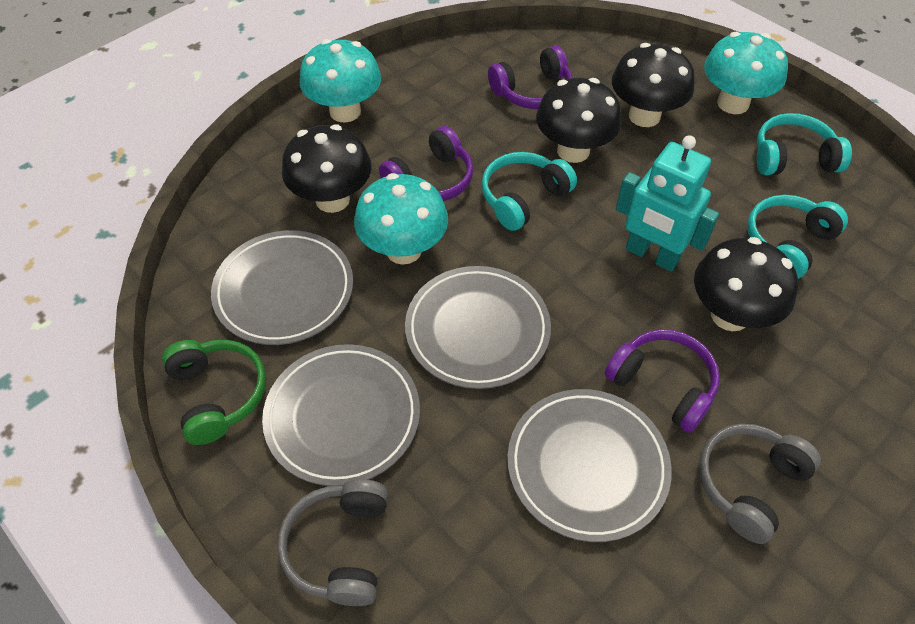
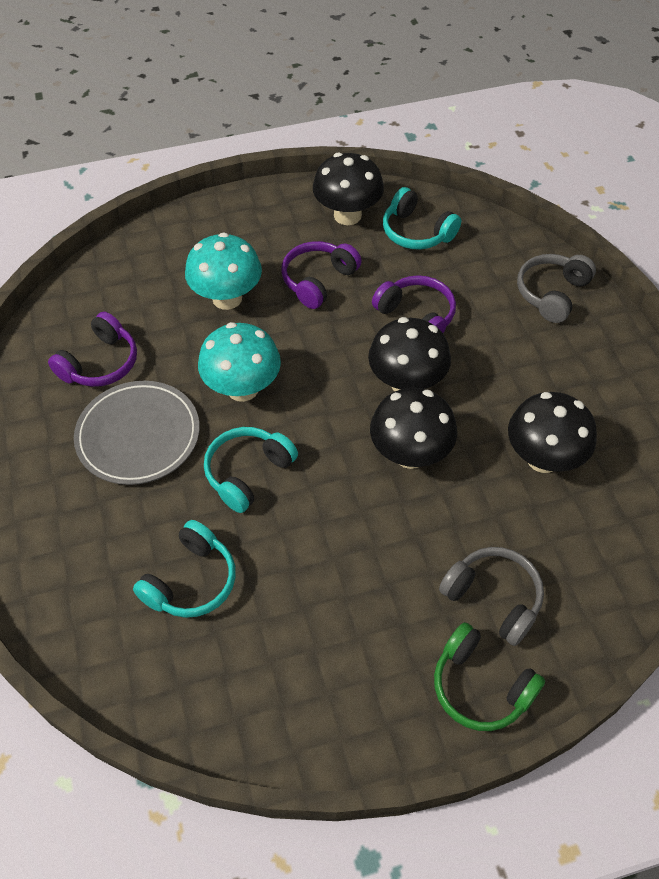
grey plate: [211,230,353,345] [262,344,420,486] [405,266,551,389] [507,389,672,542] = 4 -> [74,381,200,485] = 1
turquoise mushroom: [299,39,381,123] [354,173,448,265] [704,32,788,114] = 3 -> [185,232,262,310] [198,322,281,402] = 2
turquoise robot: [616,135,719,272] = 1 -> none = 0

